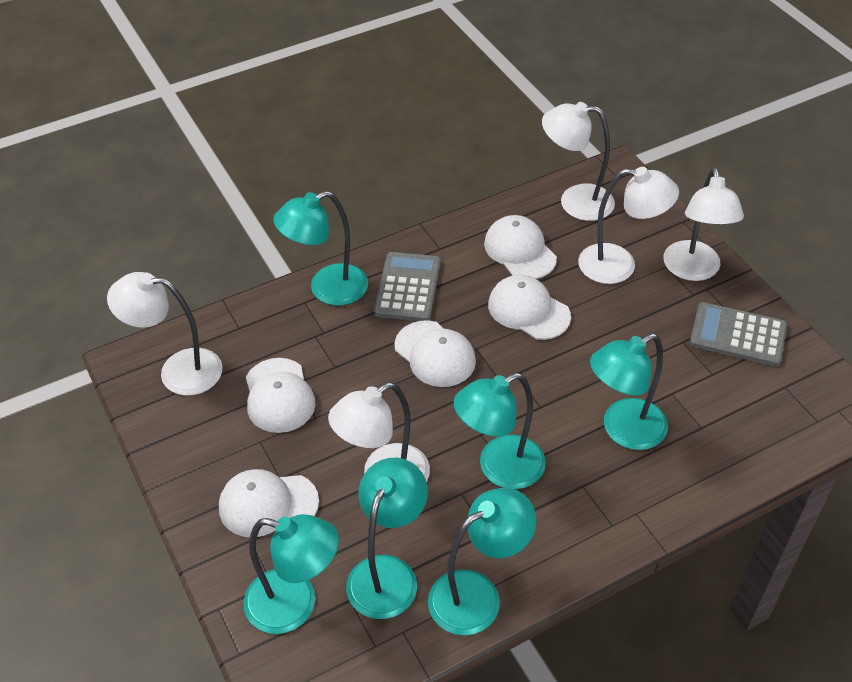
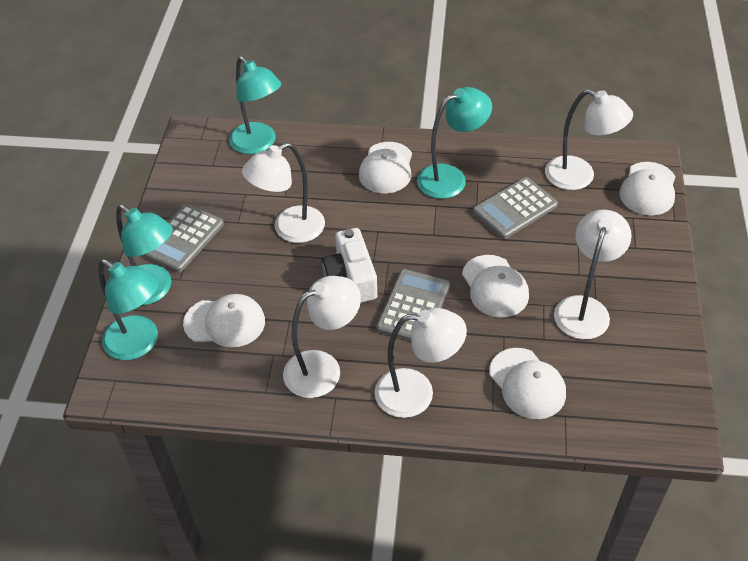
grey calculator: [374,252,441,321] [690,302,787,366] = 2 -> [142,204,224,272] [377,269,450,341] [473,177,558,239] = 3
turquoise lamp: [244,514,339,634] [273,191,368,306] [346,458,428,619] [428,488,536,635] [454,373,546,489] [590,333,668,450] = 6 -> [98,259,159,360] [116,205,173,305] [229,56,281,154] [417,87,492,199] = 4
white camera: none = 0 -> [322,228,377,303] = 1

